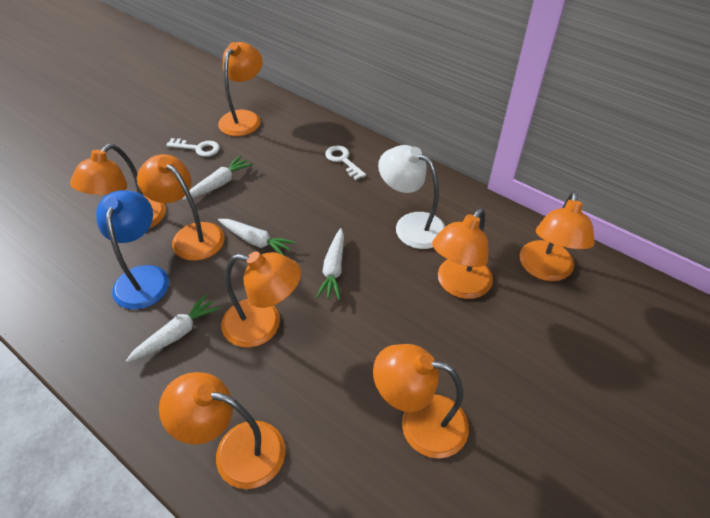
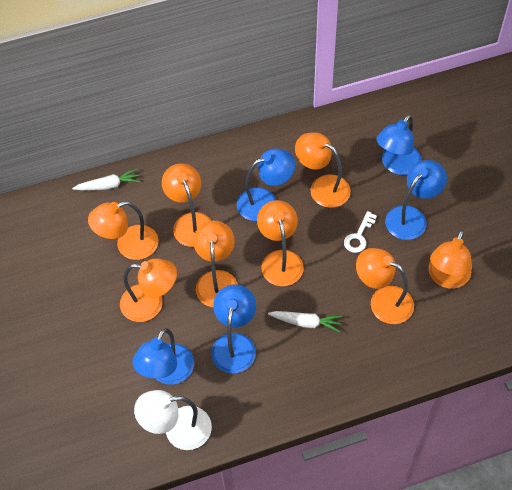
blue lamp: [96,190,169,309] = 1 -> [132,328,194,385] [211,284,256,373] [237,148,295,221] [376,115,421,175] [385,160,447,240] = 5
white carrot: [126,294,221,362] [182,155,253,200] [218,219,296,256] [316,228,344,300] = 4 -> [72,169,140,191] [268,311,342,332] = 2
white key: [166,138,220,157] [325,146,366,180] = 2 -> [344,211,377,253] = 1

